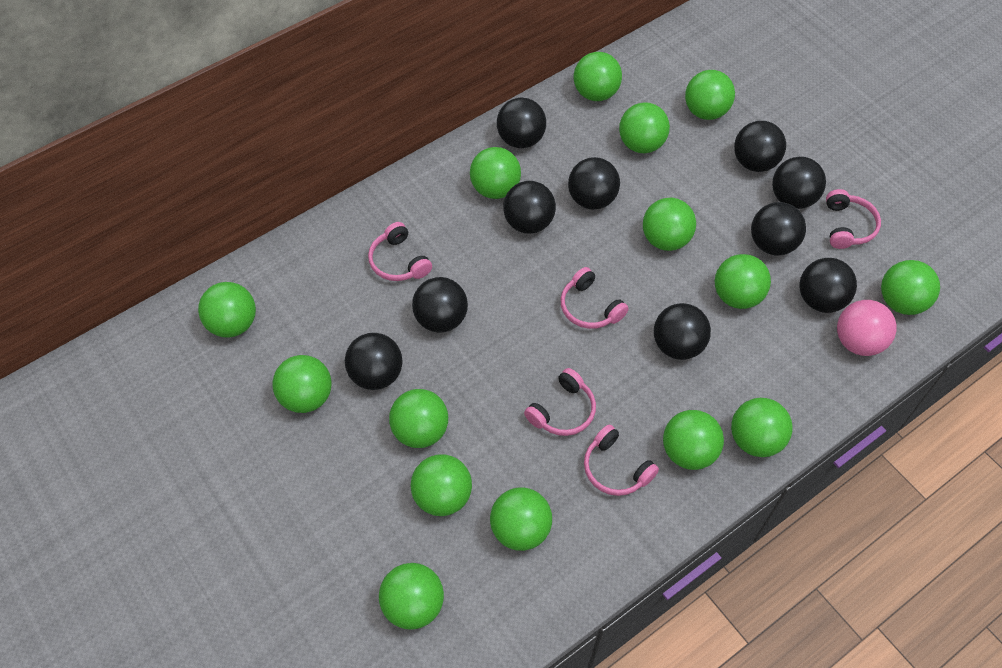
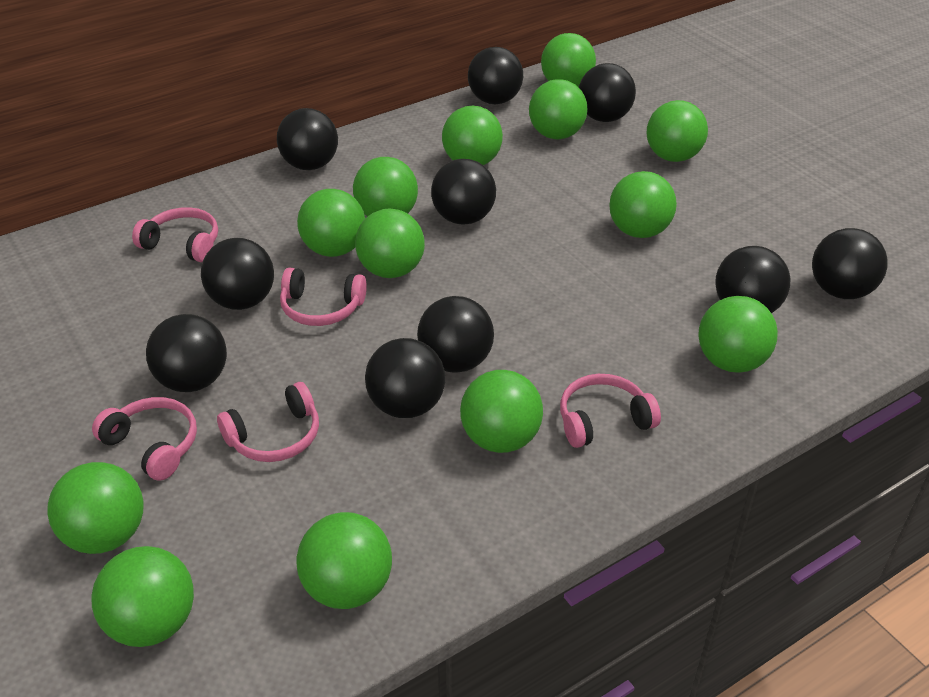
green ball: [198,282,256,338] [272,355,332,413] [379,563,444,630] [389,389,448,448] [411,454,472,516] [470,147,521,199] [490,488,552,551] [574,52,622,101] [619,102,670,153] [643,198,696,251] [663,410,724,470] [685,70,735,120] [715,254,771,309] [731,398,793,457] [881,260,940,315] = 15 -> [47,462,144,554] [91,546,194,647] [296,512,392,609] [297,189,365,257] [353,157,418,217] [355,208,425,278] [442,106,503,165] [460,370,543,453] [529,79,588,139] [541,33,596,87] [609,171,677,238] [646,100,708,162] [698,296,778,373] = 13
pink ball: [837,300,896,356] = 1 -> none = 0

